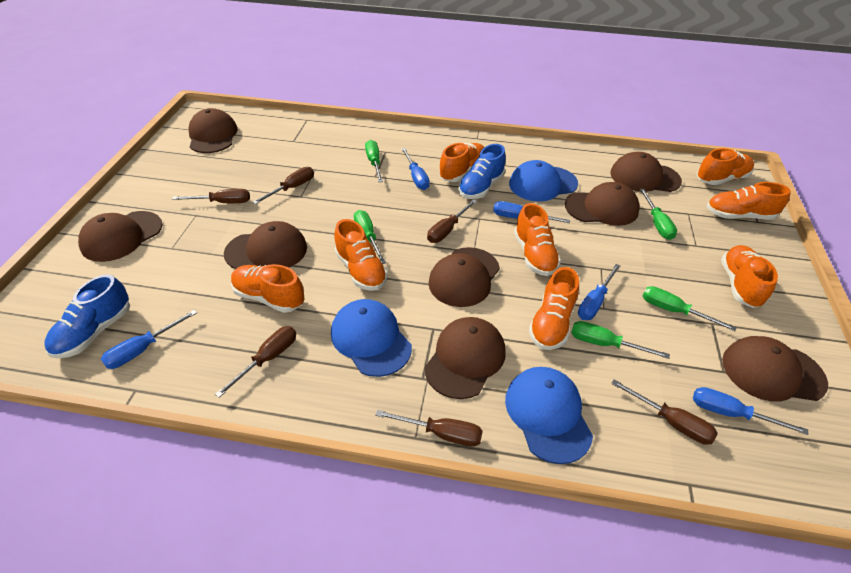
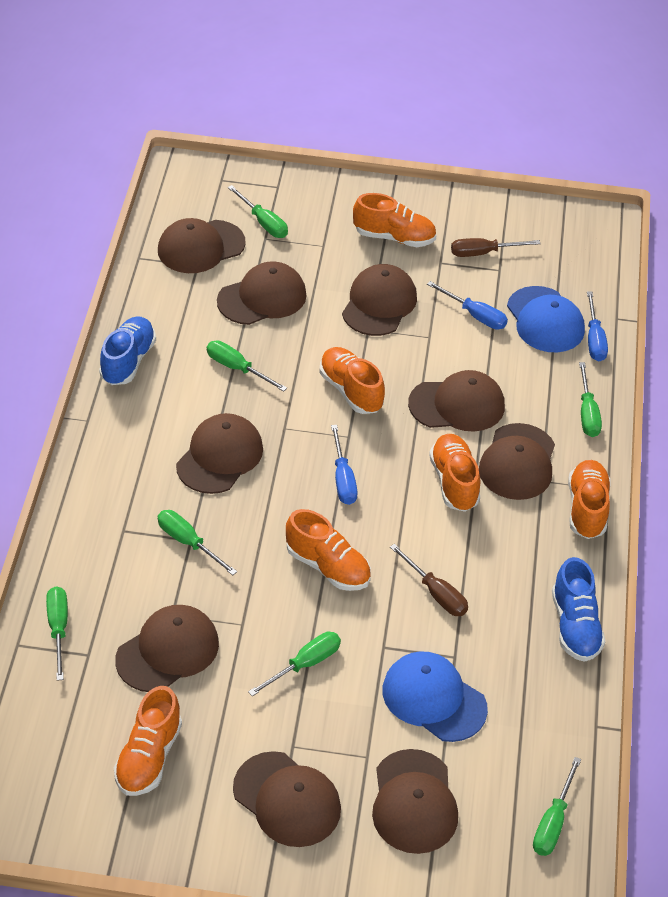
blue cap: [331,299,412,377] [505,367,593,464] [509,160,578,201] = 3 -> [382,651,488,742] [507,286,585,352] = 2
blue screwdriver: [101,310,197,369] [401,148,430,190] [493,201,570,223] [578,264,620,320] [693,387,808,435] = 5 -> [331,425,358,505] [427,281,508,329] [587,291,608,361] = 3
brown cap: [78,211,162,262] [188,108,238,153] [224,221,307,269] [424,317,505,399] [428,247,500,307] [565,182,640,226] [610,152,682,192] [722,336,828,402] = 8 -> [115,605,219,692] [158,218,246,273] [176,413,263,494] [217,261,307,325] [233,751,341,847] [342,264,417,336] [372,749,458,854] [408,370,505,432] [479,423,555,500] = 9
brown screwdriver: [172,189,250,203] [215,326,296,398] [253,167,314,204] [375,410,483,447] [427,199,477,243] [611,379,718,445] = 6 -> [390,544,468,616] [451,238,541,257] = 2
green screwdriver: [354,210,386,264] [365,140,383,182] [571,321,670,359] [640,189,677,240] [643,286,737,331] = 5 -> [46,586,68,681] [158,510,237,575] [207,341,287,392] [228,185,288,238] [248,632,341,696] [533,757,581,856] [579,362,602,437] = 7
orange shoe: [231,264,305,313] [334,219,388,291] [439,143,484,182] [514,203,561,276] [529,267,579,350] [696,148,754,185] [707,182,791,220] [721,245,778,308] = 8 -> [114,686,182,796] [286,509,371,591] [319,347,385,414] [353,193,437,247] [429,434,480,512] [568,460,611,539] = 6

